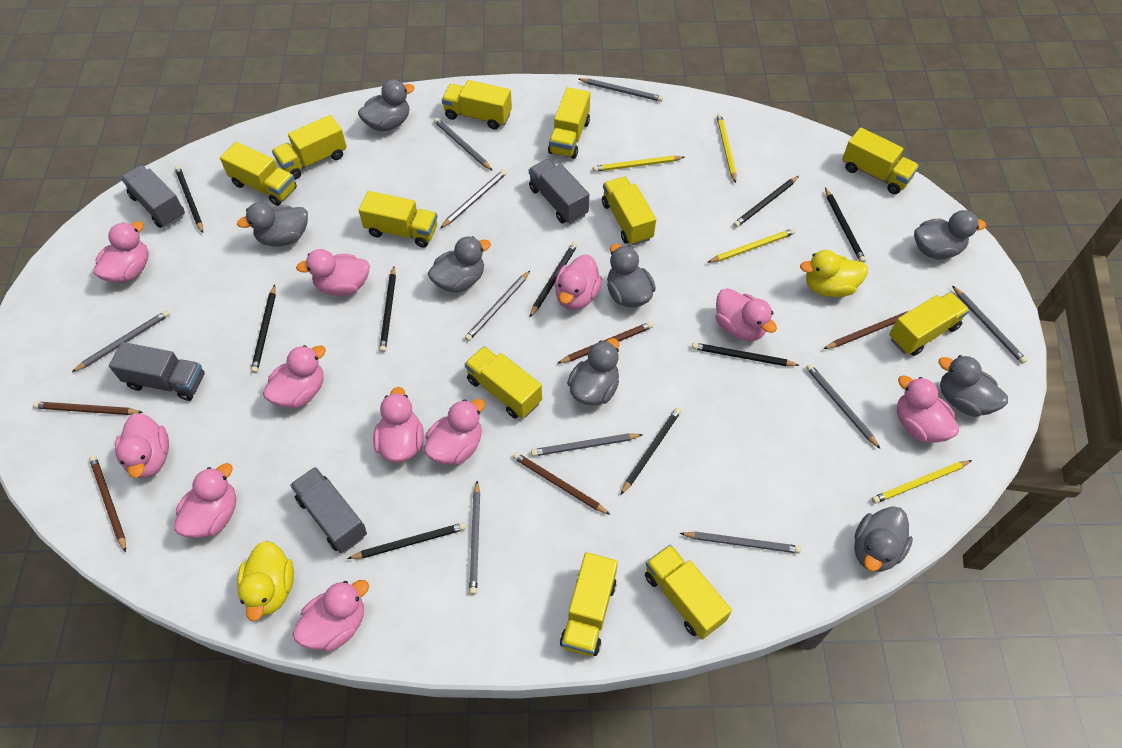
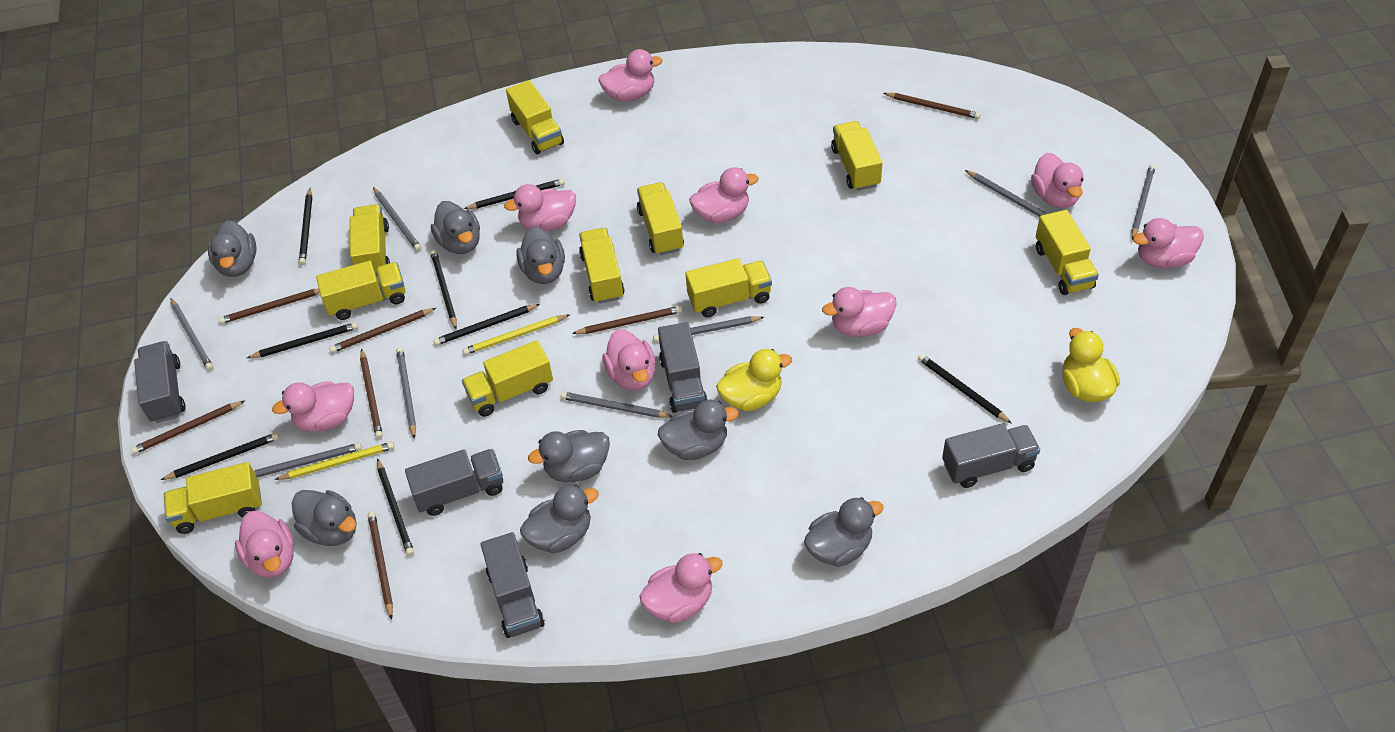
black pencil: [175,166,203,233] [251,285,276,373] [347,523,466,559] [379,267,396,352] [529,242,578,318] [620,408,681,495] [692,343,799,366] [733,176,799,227] [825,188,866,262] = 9 -> [161,433,279,480] [247,322,358,358] [299,188,312,265] [377,459,414,556] [430,250,457,329] [433,304,540,346] [464,179,565,209] [918,354,1011,423] = 8
brown pencil: [33,402,143,415] [89,456,126,552] [513,452,611,515] [557,322,653,364] [823,310,911,349] = 5 -> [131,401,244,454] [218,288,320,324] [329,308,436,353] [360,349,383,439] [368,512,393,620] [572,306,682,334] [883,93,981,119] = 7
grey pencil: [72,310,170,372] [434,118,493,171] [440,170,507,228] [465,271,530,341] [469,481,480,595] [531,433,643,456] [579,78,663,102] [680,532,801,553] [806,364,880,449] [952,286,1027,364] = 10 -> [170,298,213,370] [254,443,362,478] [373,187,421,251] [396,347,416,439] [560,392,672,418] [653,316,764,342] [965,170,1048,217] [1132,164,1155,240] = 8
grey truck: [109,342,205,401] [121,165,185,228] [290,467,367,553] [529,159,589,224] = 4 -> [134,341,185,423] [405,449,503,516] [480,532,545,638] [658,322,708,413] [942,423,1040,488] = 5
pink duck: [93,221,149,283] [115,413,169,478] [174,463,236,538] [263,345,326,408] [293,580,369,652] [296,249,370,296] [373,387,424,463] [424,399,485,465] [555,254,602,310] [716,288,777,341] [897,375,959,443] = 11 -> [235,511,294,578] [272,382,354,432] [504,184,576,231] [598,49,663,102] [602,329,656,390] [639,553,723,623] [689,167,759,223] [822,287,897,337] [1031,153,1084,208] [1133,218,1204,268] = 10
yellow pencil: [593,156,684,172] [707,228,795,263] [717,114,736,183] [872,460,972,504] = 4 -> [274,442,394,480] [463,315,569,355] = 2
yellow truck: [220,142,297,206] [272,115,347,180] [359,191,437,248] [442,80,512,129] [465,346,542,418] [548,87,590,159] [560,552,618,656] [602,177,656,246] [645,544,732,640] [842,127,919,194] [889,292,970,356] = 11 -> [164,462,262,534] [316,261,406,320] [350,204,390,276] [462,340,553,416] [506,80,564,154] [579,228,625,304] [637,182,684,255] [685,258,772,318] [831,121,883,191] [1036,210,1099,295] = 10

